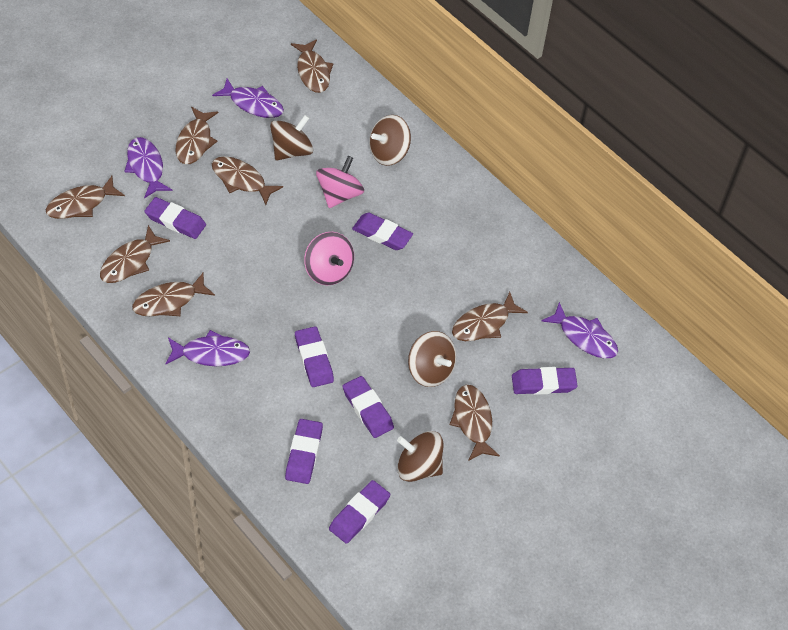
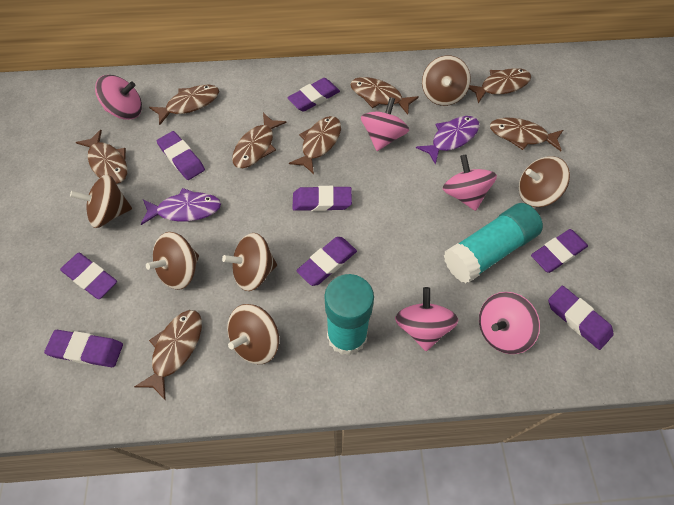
brown spinning top: [270,115,313,160] [369,115,411,166] [397,431,443,482] [408,331,456,387] = 4 -> [70,175,132,228] [146,232,199,290] [222,233,277,291] [227,304,279,364] [422,55,471,106] [519,156,570,207] = 6
pink spinning top: [304,232,354,285] [316,156,364,208] = 2 -> [95,75,142,120] [361,97,409,151] [395,287,458,351] [443,154,497,211] [479,292,540,354] = 5
purple eraser: [145,197,206,239] [285,419,323,484] [295,326,334,387] [329,480,390,544] [343,376,394,438] [352,213,413,250] [512,367,578,395] = 7 -> [44,330,123,367] [60,253,117,299] [157,131,205,180] [287,78,340,112] [293,186,352,211] [296,237,357,286] [531,229,588,273] [548,286,614,350] = 8
purple fish: [124,137,172,198] [166,330,250,366] [212,79,284,118] [541,302,618,359] = 4 -> [141,188,221,225] [416,116,479,165] = 2
turquoise glue stick: none = 0 -> [324,274,374,356] [444,203,543,283] = 2

